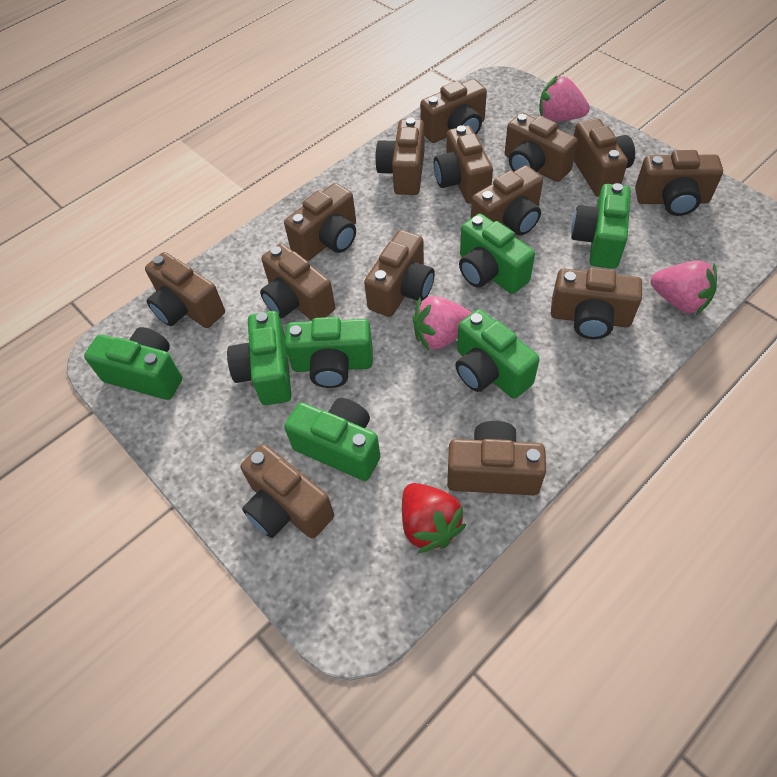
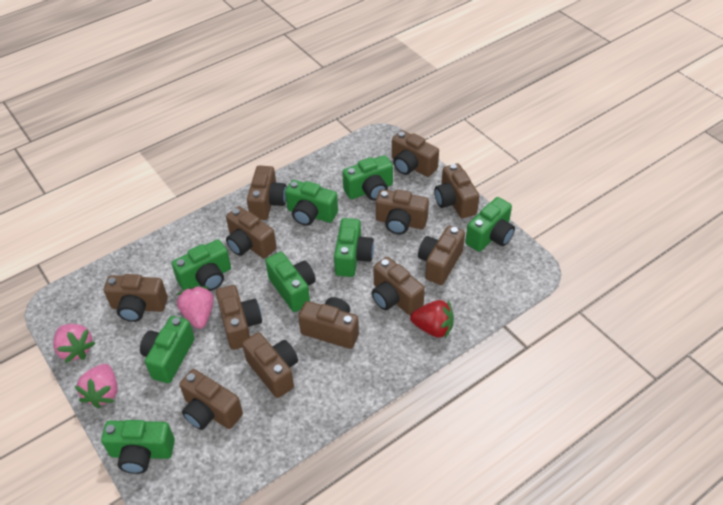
brown camera: [145,252,225,328] [240,444,334,539] [260,243,335,321] [284,183,356,261] [364,230,435,317] [375,118,425,195] [420,79,487,143] [434,125,493,203] [447,421,546,495] [471,165,543,236] [505,113,578,182] [551,268,642,339] [574,118,635,197] [635,150,723,216] = 14 -> [104,274,168,322] [179,369,243,430] [216,285,262,350] [226,206,277,258] [242,332,298,398] [247,165,287,220] [298,297,359,349] [372,257,425,315] [376,189,429,234] [392,130,439,177] [418,225,465,285] [434,163,479,218] = 12
green camera: [84,327,182,400] [227,311,292,405] [284,398,380,481] [285,317,373,388] [456,309,539,399] [459,213,535,294] [571,183,631,269] = 7 -> [101,420,175,474] [140,316,195,383] [172,239,231,291] [265,252,316,312] [285,180,338,226] [334,218,374,277] [342,155,393,200] [465,197,515,252] = 8

